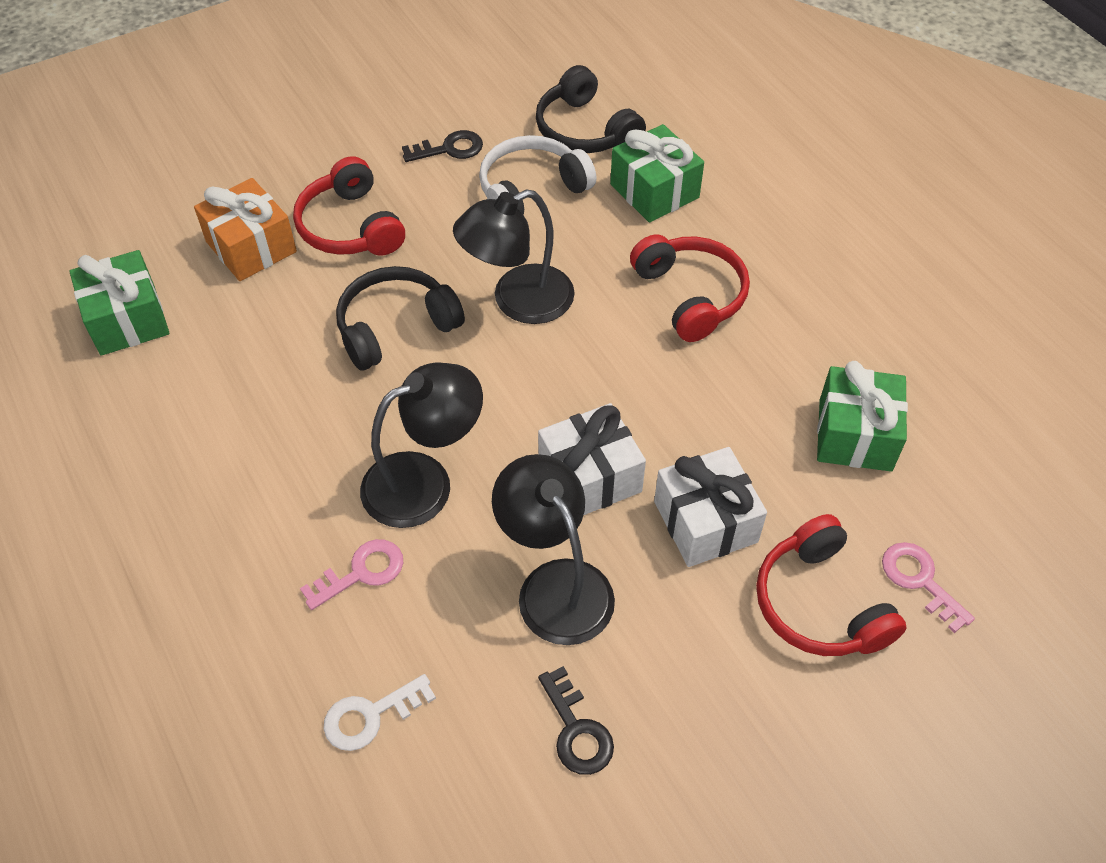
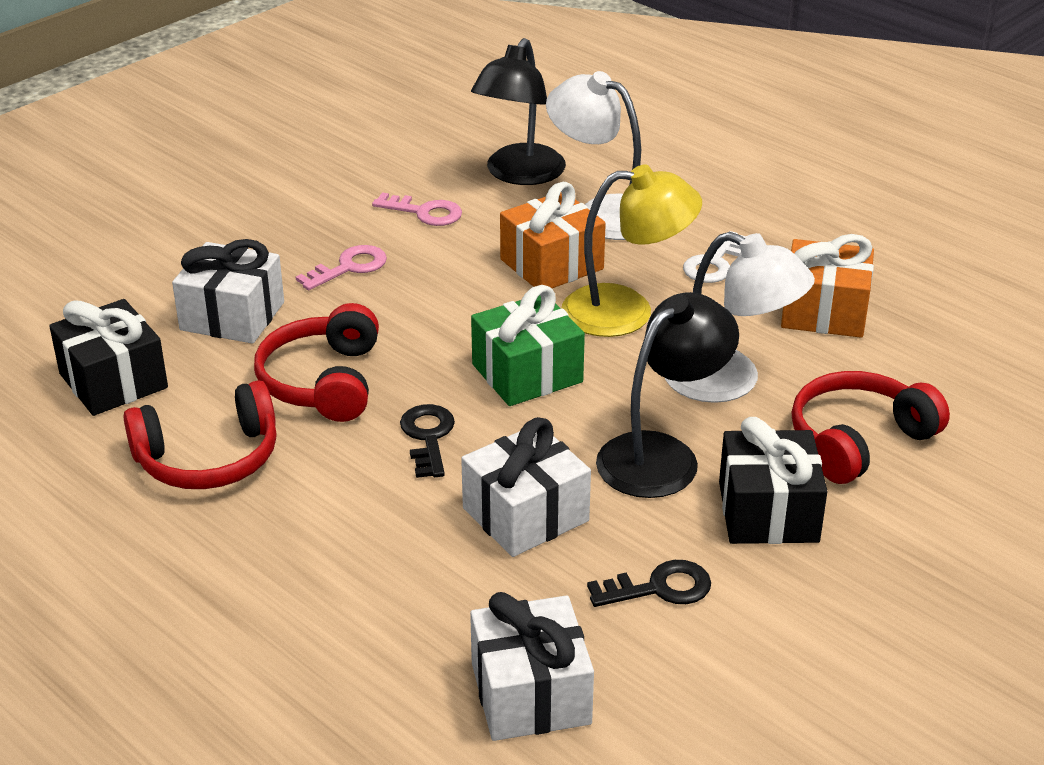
black gift: none = 0 -> [49,299,168,416] [719,417,827,544] = 2
black headphones: [336,266,465,371] [536,65,646,153] = 2 -> none = 0
black lamp: [360,362,483,528] [453,190,574,324] [492,454,615,645] = 3 -> [471,38,566,185] [596,292,739,498] = 2
green gift: [69,250,169,356] [610,124,704,223] [817,361,908,471] = 3 -> [471,285,585,406] = 1
orange gift: [194,178,297,281] = 1 -> [500,182,606,288] [781,234,874,338] = 2
white gift: [538,403,646,515] [654,447,767,567] = 2 -> [172,239,284,344] [461,417,591,557] [470,592,594,741] = 3
white headphones: [479,135,596,215] = 1 -> none = 0
white lamp: none = 0 -> [546,71,641,240] [665,232,815,403] = 2
yellow lamp: none = 0 -> [562,164,702,337] = 1

